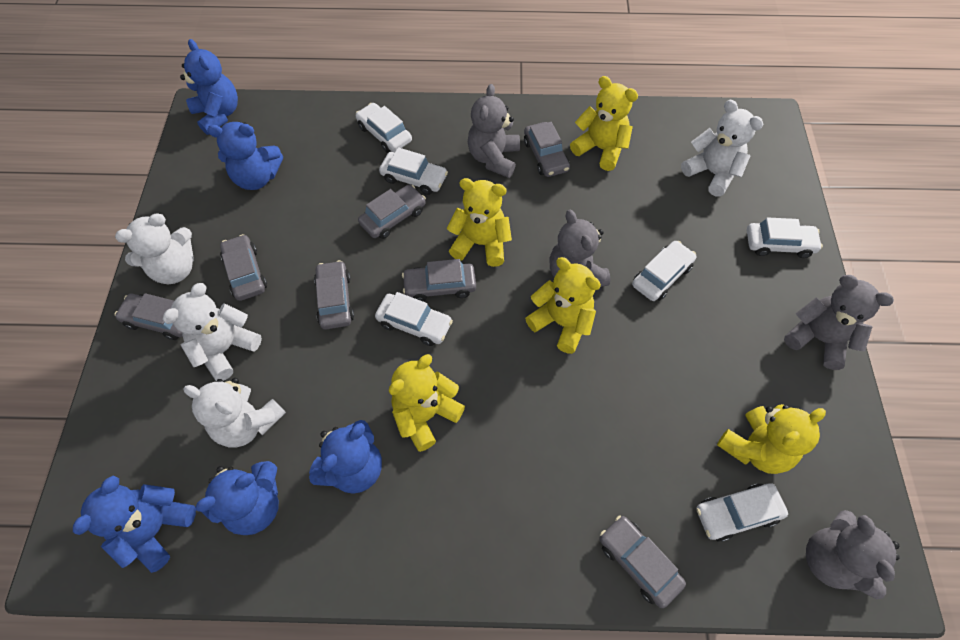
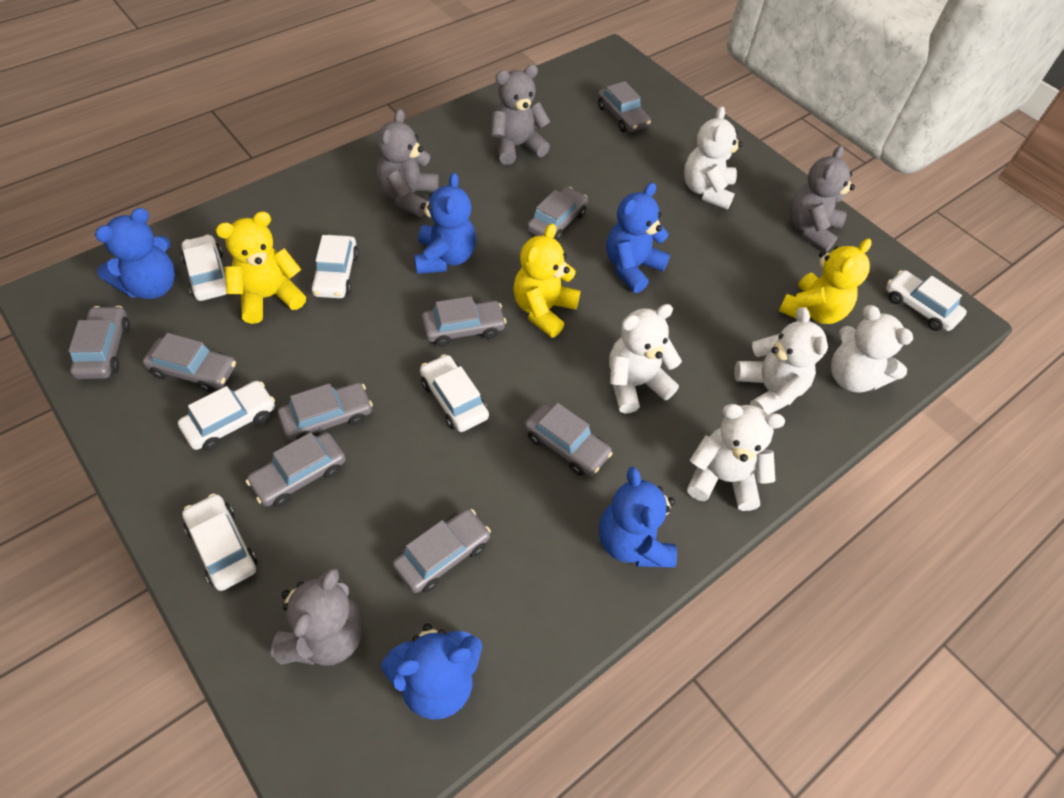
grey car: [114,293,183,340] [220,234,267,301] [314,260,354,329] [358,185,426,239] [402,259,476,302] [524,122,570,177] [599,515,686,608] = 7 -> [68,306,130,379] [143,333,236,393] [246,432,346,507] [278,382,373,440] [392,509,491,593] [421,296,507,347] [524,403,613,476] [527,187,588,241] [597,81,651,132] = 9
white teddy bear: [115,213,194,284] [163,283,262,381] [183,378,286,448] [681,100,763,197] = 4 -> [609,304,682,414] [684,106,743,209] [687,404,785,511] [734,307,828,415] [831,305,913,393] = 5
yellow teddy bear: [389,354,465,452] [447,178,512,267] [525,257,601,354] [570,76,638,171] [717,404,826,474] = 5 -> [216,211,306,324] [513,223,580,338] [779,239,872,324] = 3

